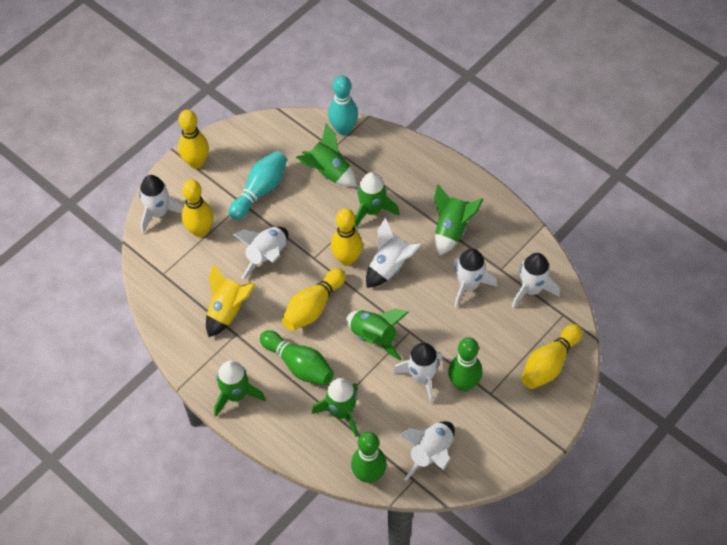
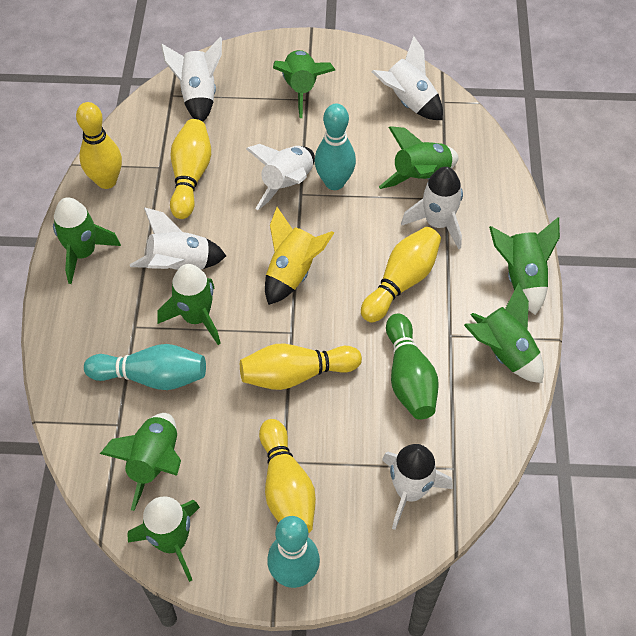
green bowling pin: [260,330,334,385] [351,432,387,483] [448,337,482,392] = 3 -> [386,313,439,419] = 1
green rocket: [214,361,266,417] [295,124,356,187] [312,378,358,437] [346,308,409,361] [354,172,399,228] [434,184,483,256] = 6 -> [53,197,121,284] [100,413,181,511] [128,496,200,582] [157,264,221,345] [273,50,336,118] [379,126,459,189] [464,283,544,383] [489,217,560,315] = 8
turquoise bowling pin: [229,151,287,220] [328,75,358,135] = 2 -> [84,344,206,390] [267,516,320,588] [315,104,356,190] = 3
white rocket: [139,175,184,233] [233,227,288,279] [366,218,422,288] [393,343,442,404] [399,421,455,481] [453,248,498,308] [512,253,560,308] = 7 -> [130,207,226,270] [161,37,222,122] [246,144,315,210] [372,36,443,120] [382,444,453,530] [401,167,463,249] = 6

